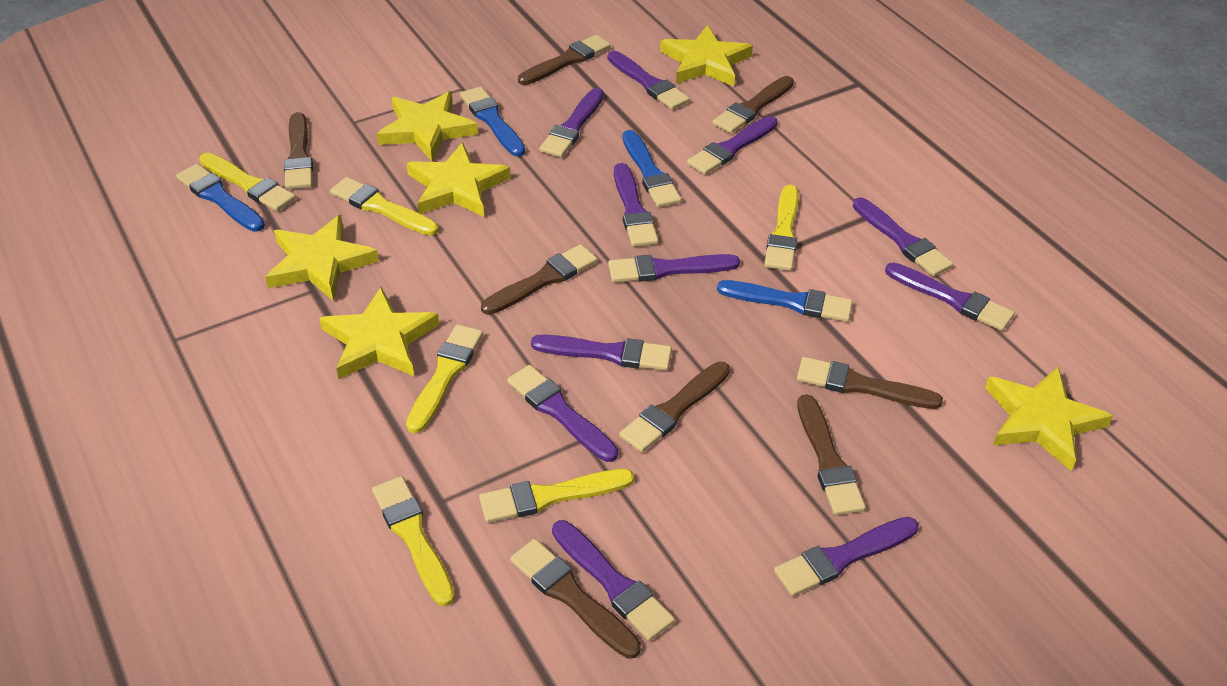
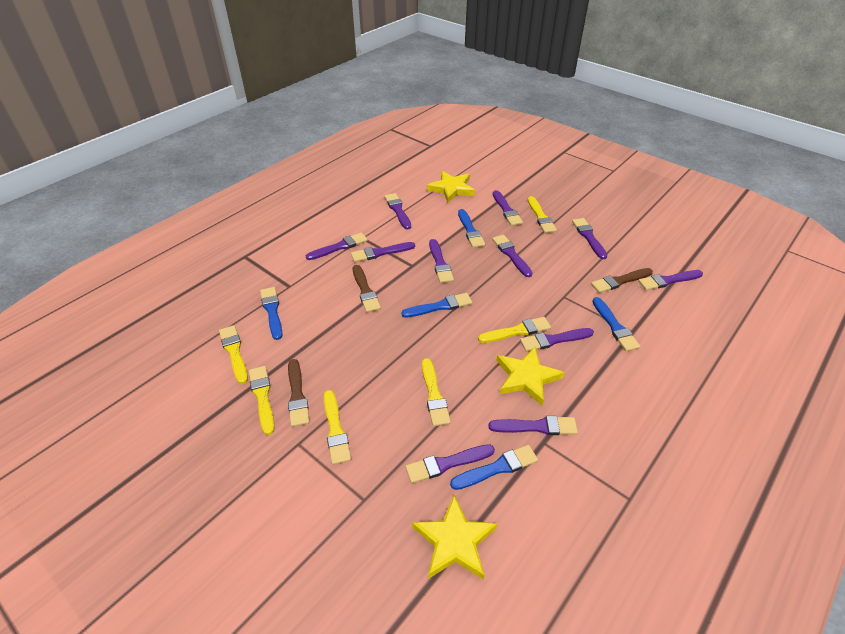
blue brush: [176,164,265,232] [460,86,525,157] [623,130,681,207] [717,280,853,322] = 4 -> [260,287,283,340] [401,293,472,317] [450,445,538,490] [458,209,485,248] [592,297,640,351] = 5
brown brush: [284,112,313,189] [481,244,597,315] [510,539,641,659] [518,34,611,85] [619,362,730,453] [713,76,794,133] [797,357,943,409] [797,394,866,515] = 8 -> [288,359,310,427] [353,265,381,312] [591,268,653,293] = 3
yellow star: [265,215,379,301] [319,287,439,379] [377,91,478,161] [407,142,511,217] [660,25,753,86] [985,367,1113,471] = 6 -> [412,495,498,580] [427,171,475,203] [496,347,564,405] = 3

